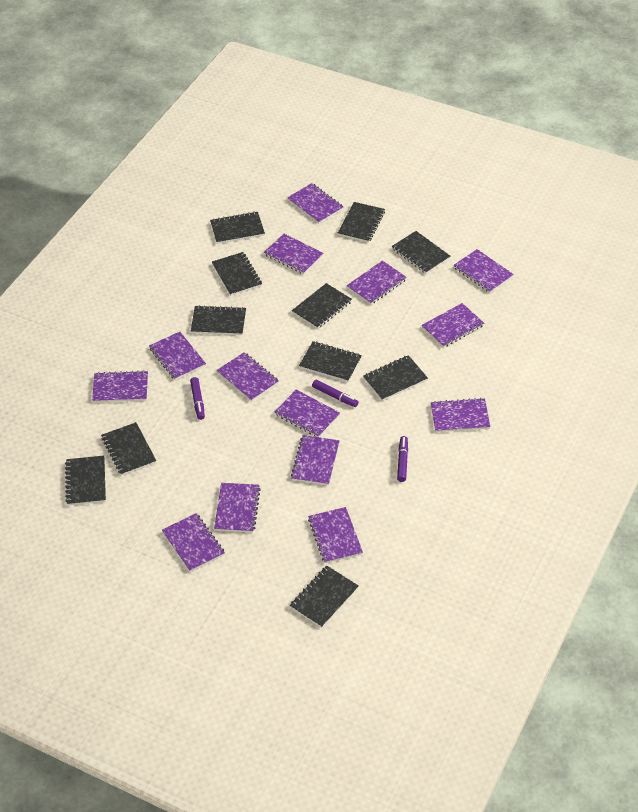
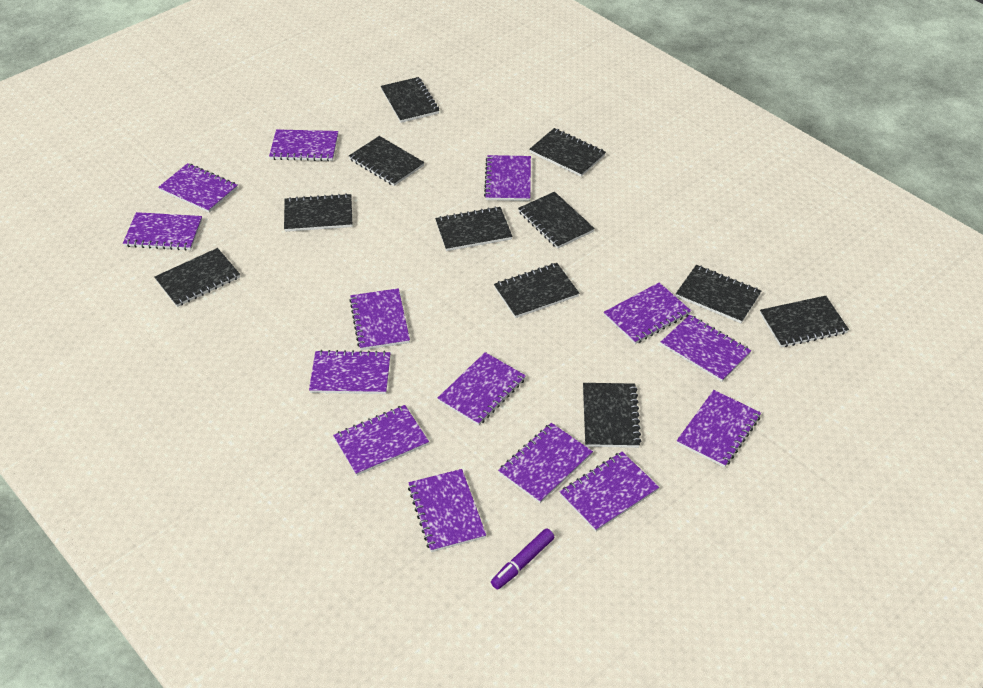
purple marker: [190,377,205,420] [312,380,359,407] [397,436,408,482] = 3 -> [491,528,554,590] = 1

